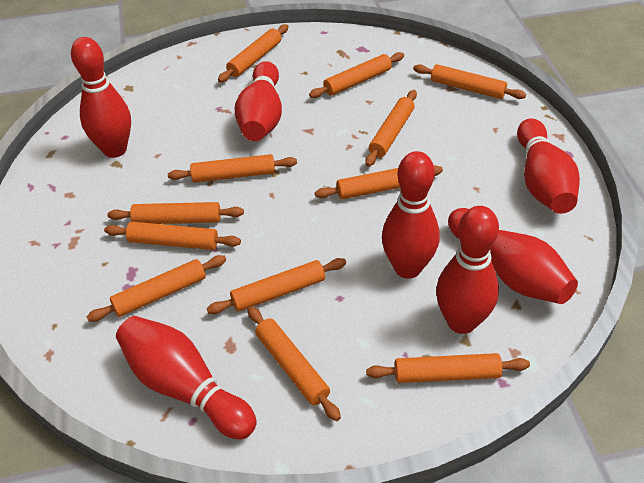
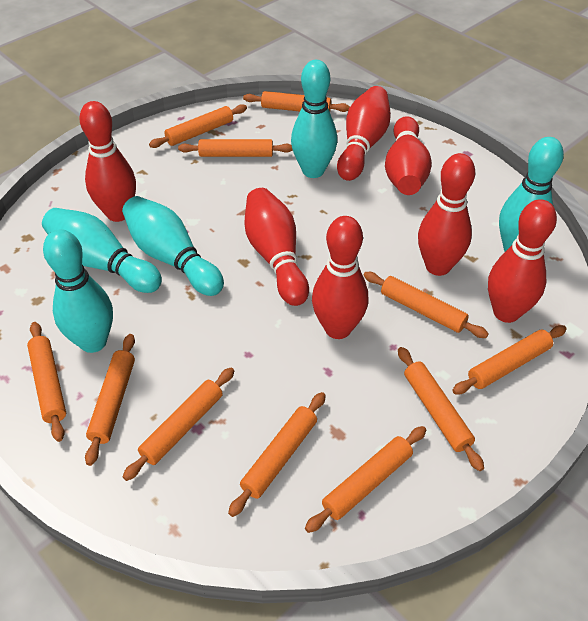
orange rolling pin: [87,255,226,322] [104,222,241,250] [107,202,244,224] [168,154,297,183] [207,258,346,314] [218,24,289,82] [247,306,341,421] [309,52,404,98] [315,166,443,199] [365,90,417,166] [366,353,530,383] [413,64,526,99] = 12 -> [27,322,66,442] [85,334,135,466] [123,368,234,481] [149,104,247,148] [178,139,293,157] [228,392,326,517] [243,91,350,112] [305,426,426,533] [364,272,489,338] [398,347,484,471] [452,325,567,394] = 11
turquoise bowling pin: none = 0 -> [42,208,162,293] [43,229,113,353] [122,196,224,296] [291,60,337,178] [499,137,564,252] = 5

